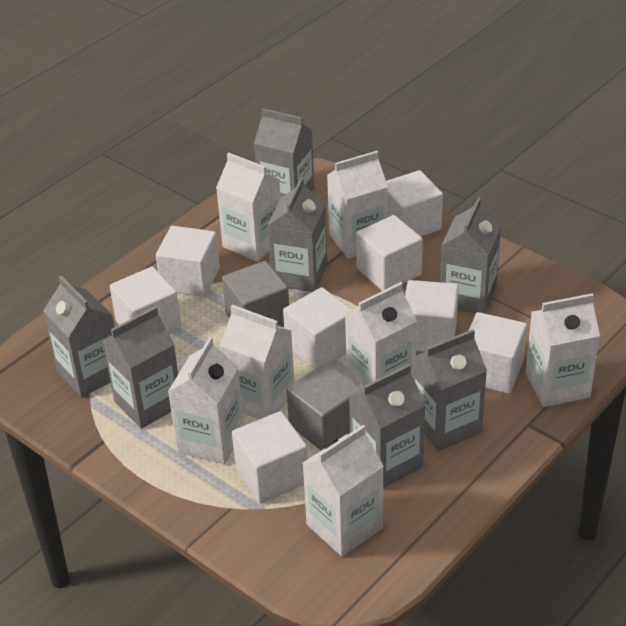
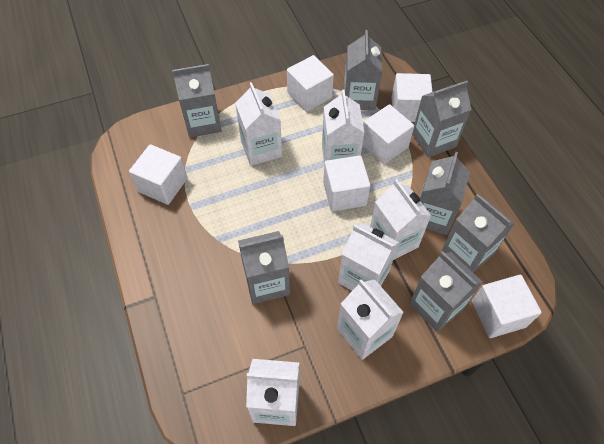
grey cube: [222,261,289,327] [287,363,362,450] = 2 -> none = 0
white carton: [168,337,244,464] [216,152,281,262] [220,305,294,419] [303,425,384,557] [327,151,388,259] [345,282,417,389] [526,293,600,407] = 7 -> [235,82,282,166] [246,359,299,426] [322,90,365,163] [337,279,404,360] [338,223,399,291] [370,179,431,260] = 6
white cube: [110,266,181,334] [156,226,220,297] [232,411,308,503] [283,287,352,370] [356,215,423,291] [386,170,443,236] [405,280,459,352] [468,312,527,394] = 8 -> [129,144,187,205] [287,55,334,112] [323,155,371,211] [362,104,414,164] [392,73,433,122] [472,275,542,338] = 6

